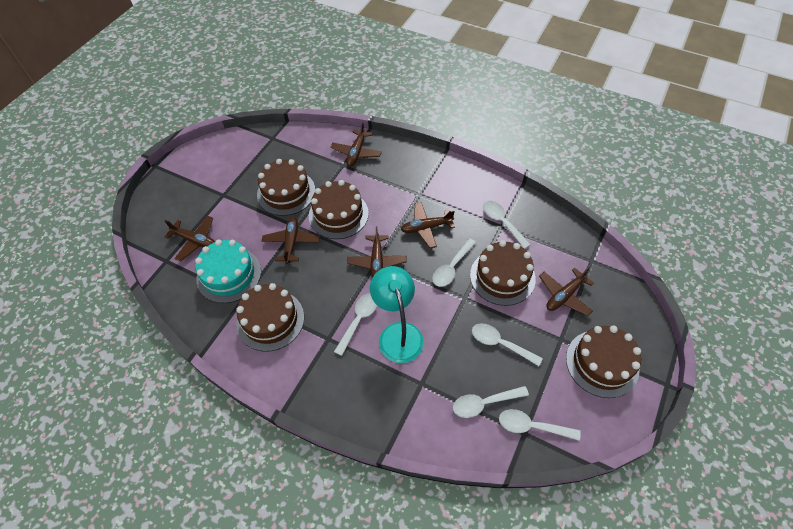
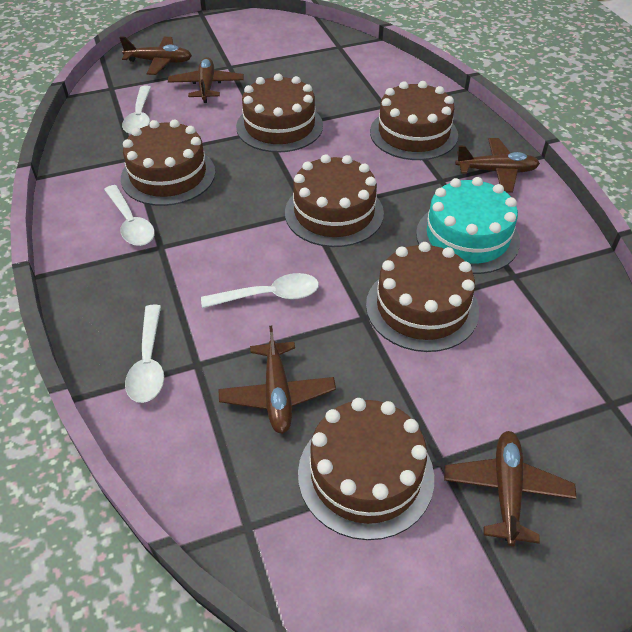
brown cake: [236,283,304,352] [257,159,315,216] [309,180,369,239] [470,240,536,306] [566,326,641,398] = 5 -> [121,119,215,206] [236,74,323,152] [285,154,384,247] [298,398,434,540] [366,242,479,352] [370,81,458,160] = 6
brown plane: [165,216,215,261] [262,217,320,264] [331,122,382,166] [347,226,407,278] [401,202,455,248] [539,267,594,316] = 6 -> [119,37,192,75] [168,57,244,103] [218,326,336,434] [444,431,577,546] [455,138,540,193] = 5
turquoise lamp: [370,266,424,363] = 1 -> none = 0
white spoon: [334,293,377,356] [432,238,476,287] [453,386,529,418] [472,323,543,366] [483,201,531,249] [499,409,581,441] = 6 -> [104,185,155,246] [122,86,151,134] [125,304,164,403] [201,273,319,308] = 4

